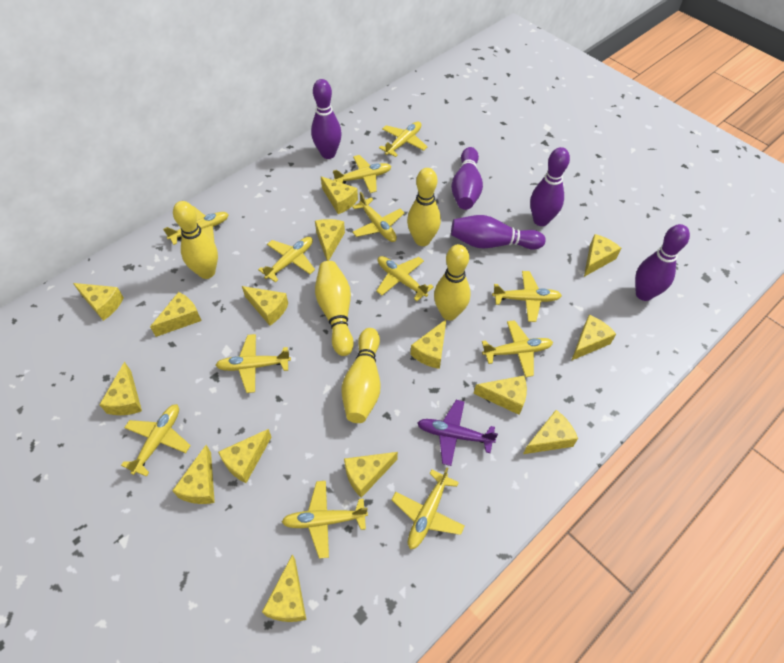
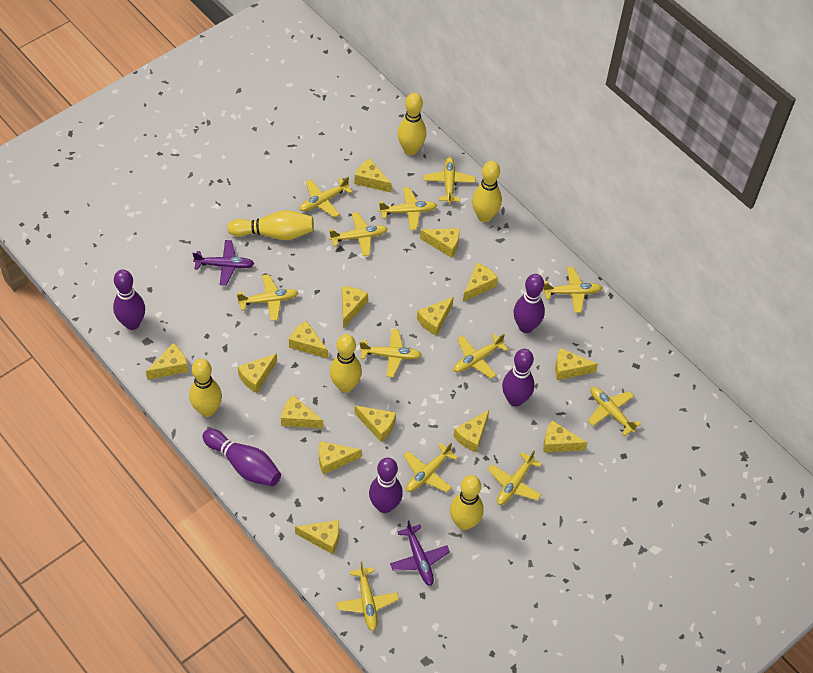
purple plane: [417,400,498,466] = 1 -> [193,240,254,285] [390,520,450,586] = 2
yellow bowling pin: [173,201,218,279] [315,261,354,356] [342,328,381,423] [407,168,441,246] [434,244,470,320] = 5 -> [189,359,222,417] [227,210,314,240] [330,334,362,393] [397,93,426,155] [450,475,484,530] [472,161,502,222] = 6

